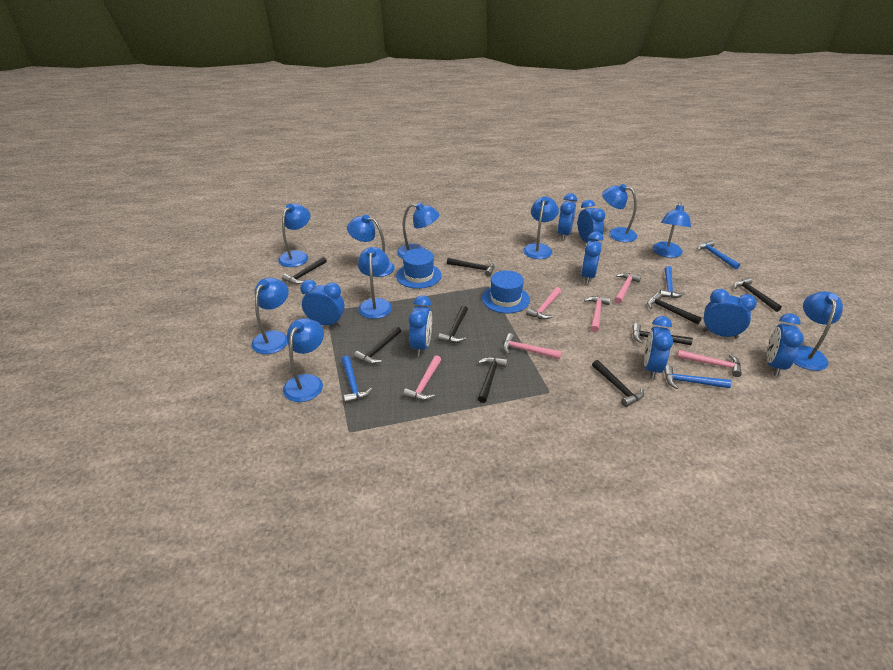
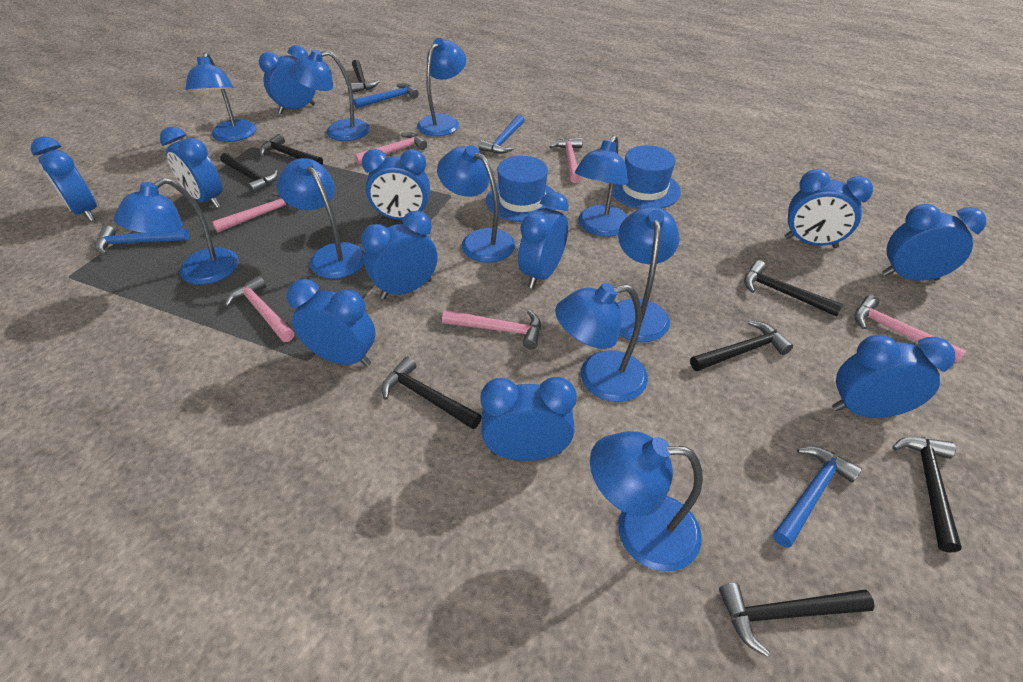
black hammer: [282,257,327,284] [354,326,401,364] [438,306,468,343] [447,258,495,277] [478,357,508,403] [592,360,644,407] [632,323,693,345] [647,293,702,324] [734,277,782,312] = 9 -> [220,153,278,194] [260,134,323,165] [351,60,379,92] [381,356,482,429] [690,320,793,371] [719,583,875,657] [744,260,843,317] [892,437,962,553] = 8
blue clock: [300,280,345,326] [409,295,432,356] [557,193,577,240] [578,200,605,242] [581,232,603,284] [644,316,673,379] [703,289,757,339] [767,313,804,376] = 8 -> [31,136,97,221] [160,126,222,208] [259,45,316,114] [287,279,375,367] [361,211,437,299] [362,149,430,220] [481,377,577,461] [518,192,569,289] [785,169,873,248] [832,335,955,418] [882,204,986,281] = 11

